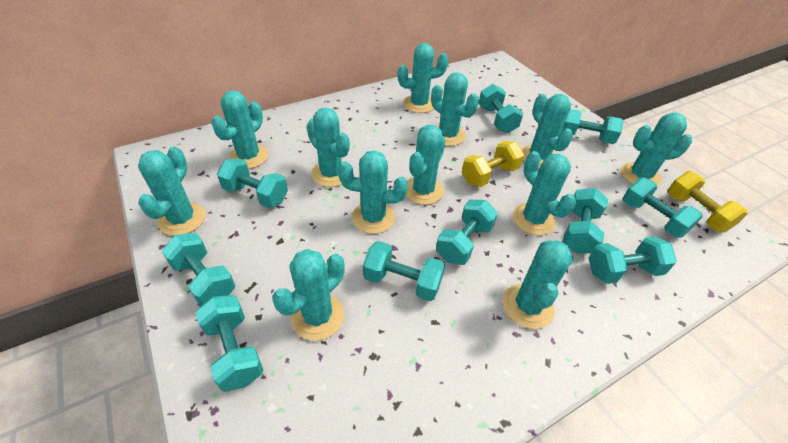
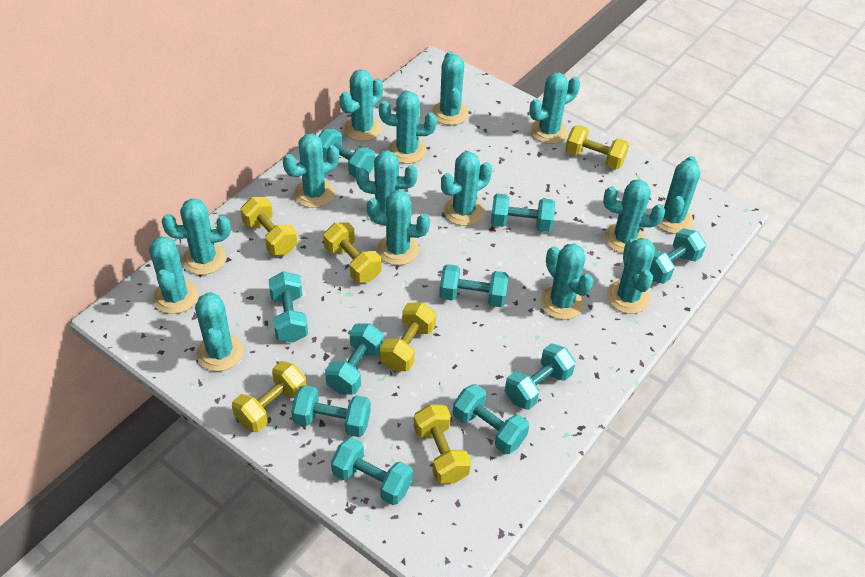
turquoise cactus: [138,146,206,236] [211,90,268,169] [272,249,345,341] [307,108,350,187] [338,150,408,234] [397,43,449,113] [406,125,446,205] [431,72,479,146] [503,240,573,329] [512,151,576,235] [522,94,573,169] [621,112,692,186] = 12 -> [149,236,198,314] [162,198,231,275] [195,292,244,371] [283,133,339,208] [339,69,383,141] [356,150,418,218] [367,190,430,265] [379,91,437,164] [432,51,469,125] [441,151,492,226] [529,72,580,144] [540,243,594,320] [603,179,665,253] [607,238,655,314] [657,156,700,234] = 15
yellow dumbbell: [462,141,524,187] [668,171,748,233] = 2 -> [232,361,307,432] [240,197,298,255] [323,222,381,283] [380,302,436,371] [414,404,471,484] [565,125,629,170] = 6

